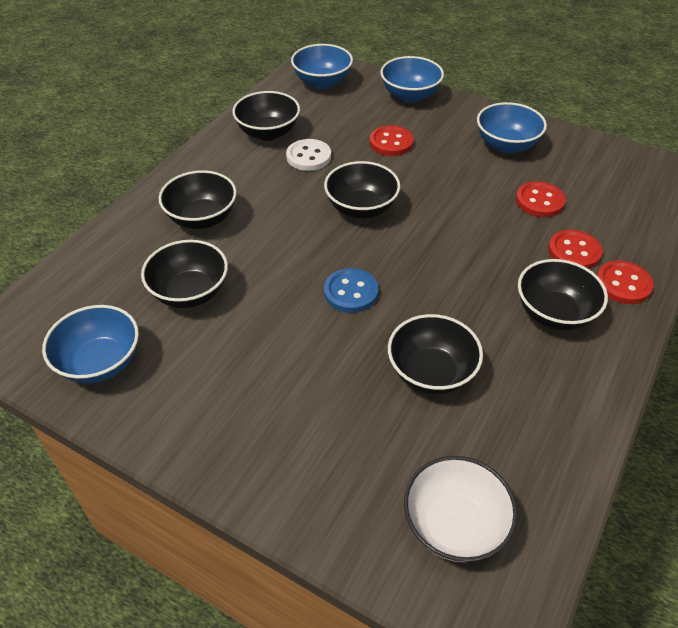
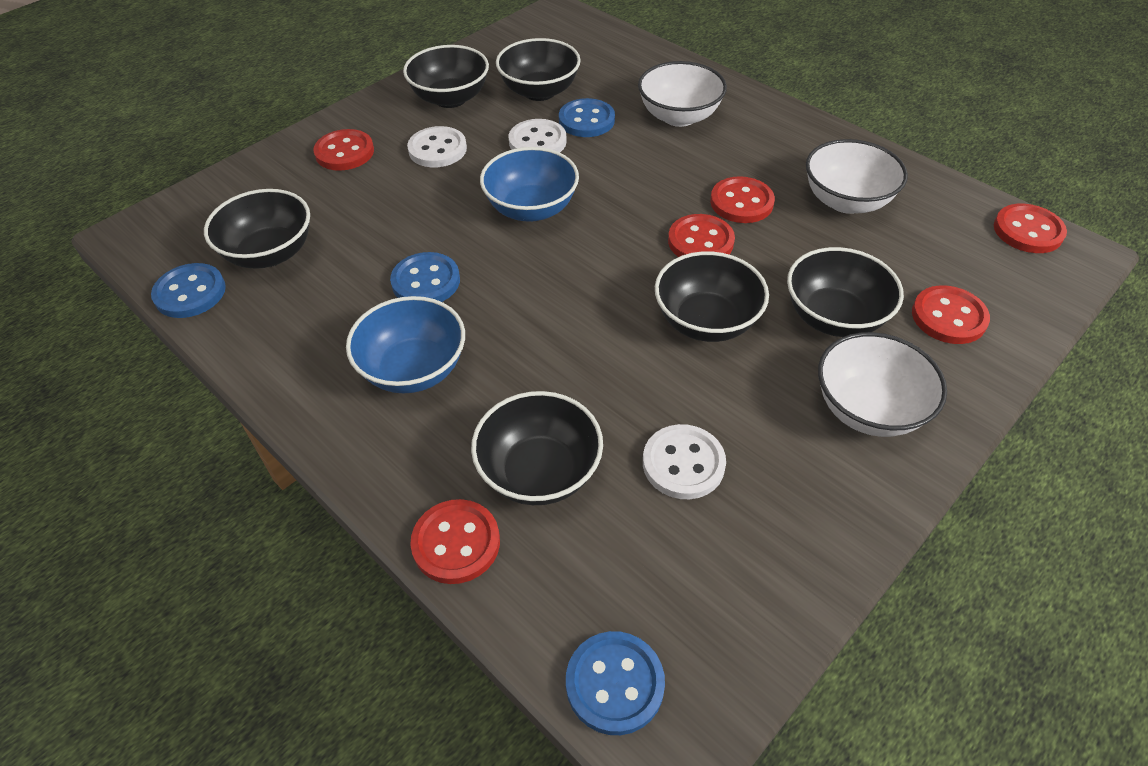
blue bowl: [42,305,139,384] [291,44,353,89] [381,56,444,103] [477,102,547,153] = 4 -> [346,296,465,394] [480,147,579,222] = 2
blue button: [324,268,378,313] = 1 -> [151,263,226,318] [390,252,460,302] [559,98,615,137] [566,631,665,735] = 4
red button: [369,125,414,156] [516,181,566,217] [548,230,603,269] [597,260,654,304] = 4 -> [313,129,374,171] [410,499,500,584] [668,214,735,257] [710,176,775,223] [912,285,990,344] [994,203,1067,253] = 6
white bowl: [404,456,518,562] = 1 -> [638,61,727,127] [806,139,908,214] [818,332,947,437] = 3
white button: [286,139,331,171] = 1 -> [407,126,467,167] [508,119,567,152] [643,424,726,499] = 3

